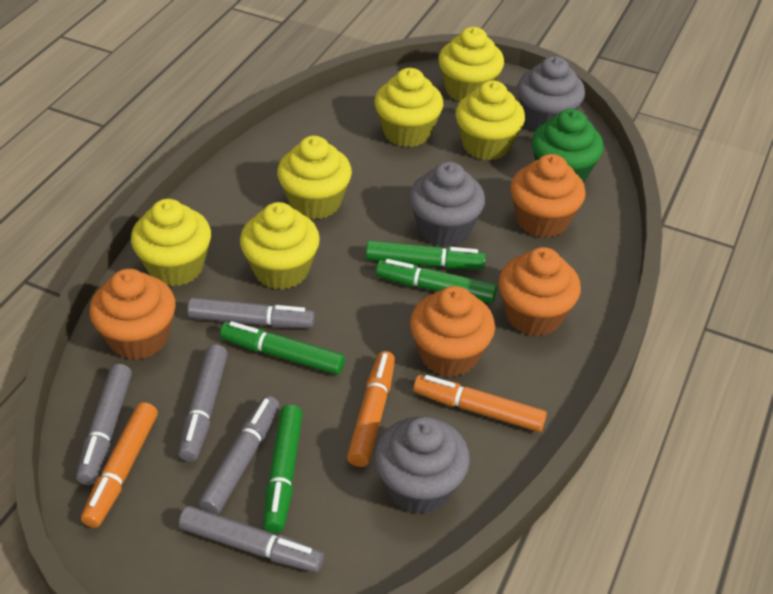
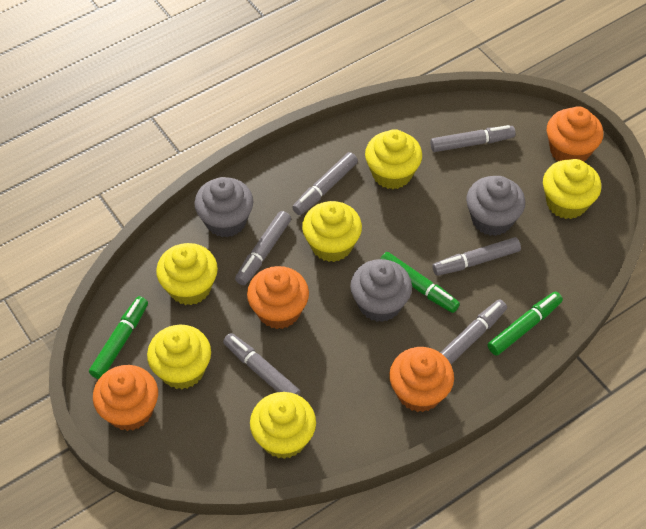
green cupcake: [532,109,604,183] = 1 -> none = 0
green marker: [220,321,345,375] [263,405,303,533] [366,240,486,269] [376,259,497,303] = 4 -> [89,296,148,379] [380,252,460,313] [487,292,563,355] = 3
grey marker: [76,364,132,485] [178,345,228,462] [179,506,324,572] [187,298,315,328] [199,396,279,515] = 5 -> [223,333,301,395] [235,211,291,285] [292,152,358,215] [430,125,516,152] [433,237,521,276] [440,299,507,364] = 6
orange marker: [81,402,158,528] [347,351,395,467] [413,375,547,432] = 3 -> none = 0

